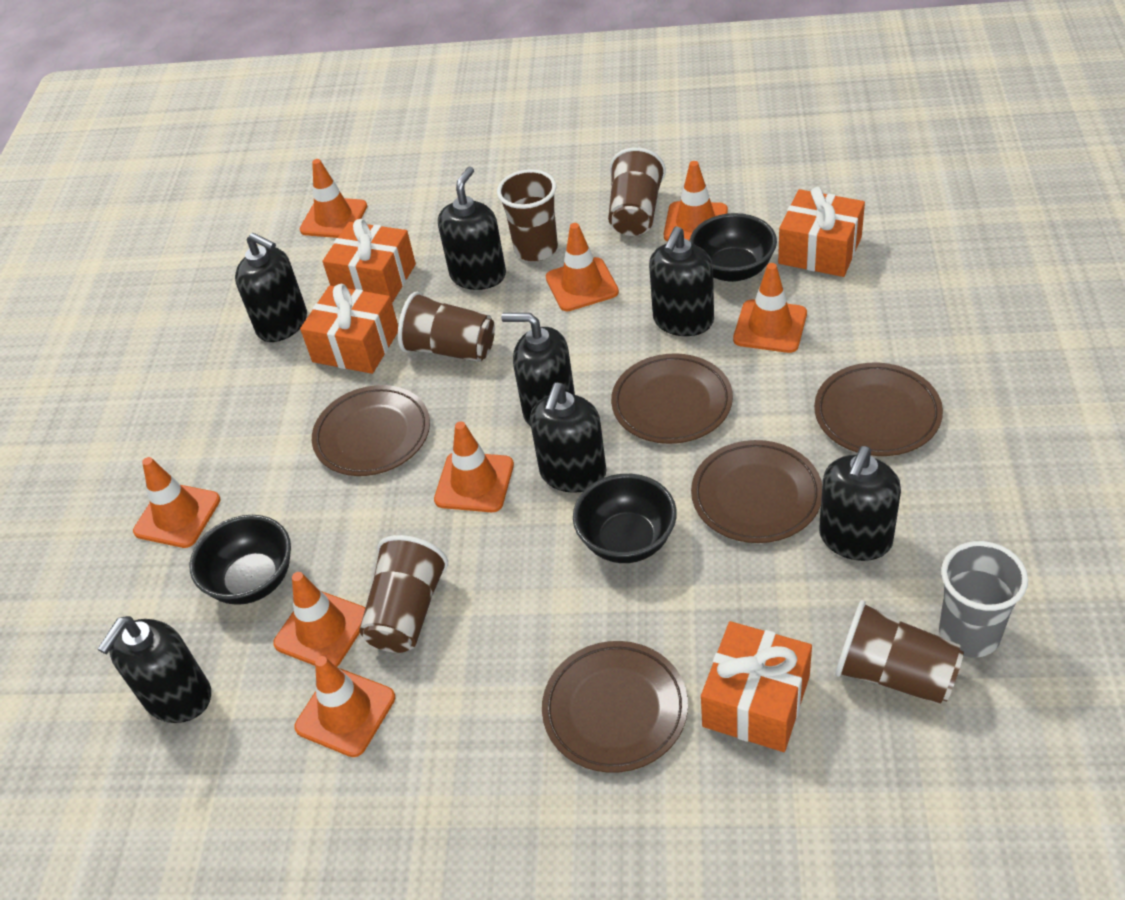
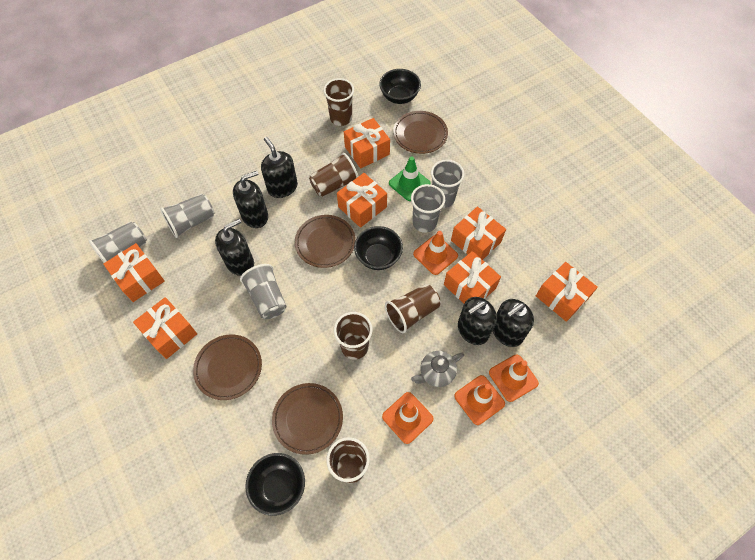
black soap dispenser: [97,616,211,723] [235,233,307,342] [438,167,506,290] [501,313,575,426] [530,383,606,493] [649,226,714,336] [819,446,901,561] = 7 -> [215,219,254,276] [233,171,268,228] [261,137,298,198] [458,297,497,345] [493,299,534,347] = 5
brown plate: [312,385,430,476] [542,641,688,773] [611,353,733,444] [691,440,822,543] [814,363,943,456] = 5 -> [193,334,262,400] [272,383,343,455] [295,215,356,268] [393,111,448,154] = 4
green traffic cone: none = 0 -> [389,156,431,201] = 1
grey cup: [939,541,1028,657] = 1 -> [89,221,147,263] [160,194,215,238] [240,264,287,319] [411,184,445,233] [431,160,464,208] = 5
grey teapot: none = 0 -> [411,351,464,387] = 1
orange gift: [300,284,398,374] [322,219,416,303] [701,621,812,752] [778,187,865,277] = 4 -> [103,243,165,302] [133,297,197,359] [337,173,387,228] [344,118,390,168] [444,251,501,303] [451,207,506,260] [536,262,598,322] = 7
orange traffic cone: [133,457,220,548] [273,572,365,667] [295,656,395,757] [300,159,367,238] [434,422,514,512] [546,223,619,311] [664,161,728,241] [733,263,807,353] = 8 -> [382,392,434,444] [413,231,458,275] [454,375,505,425] [489,355,539,402] = 4

